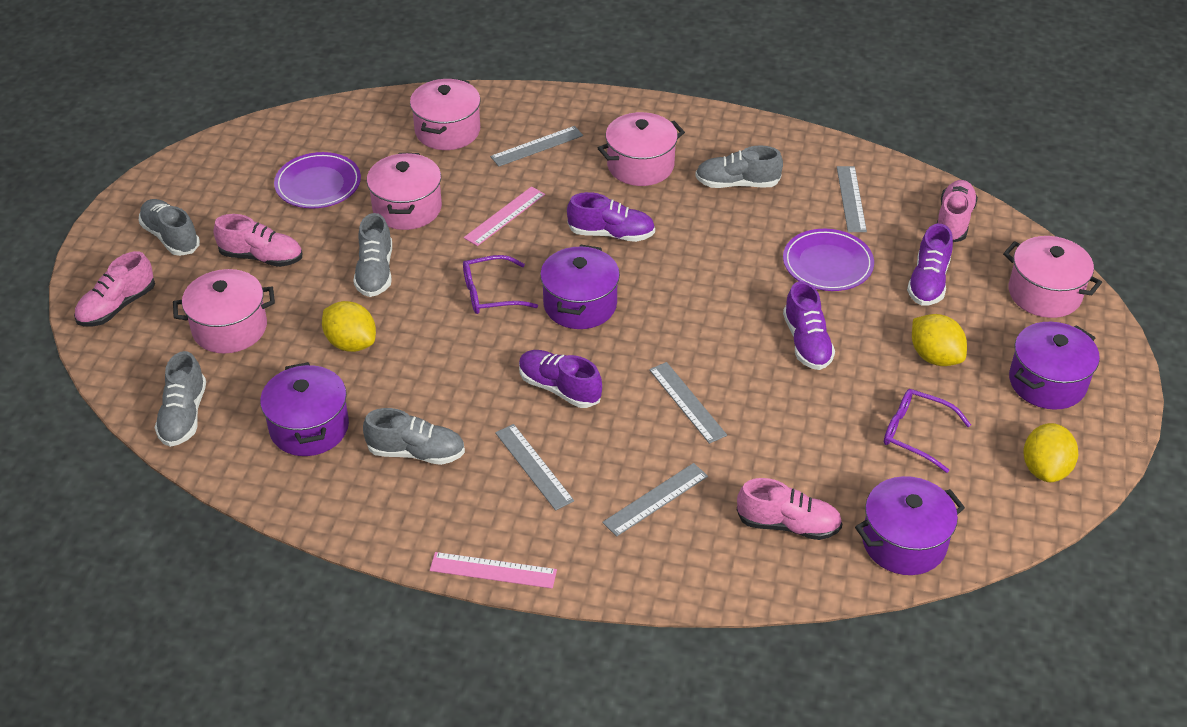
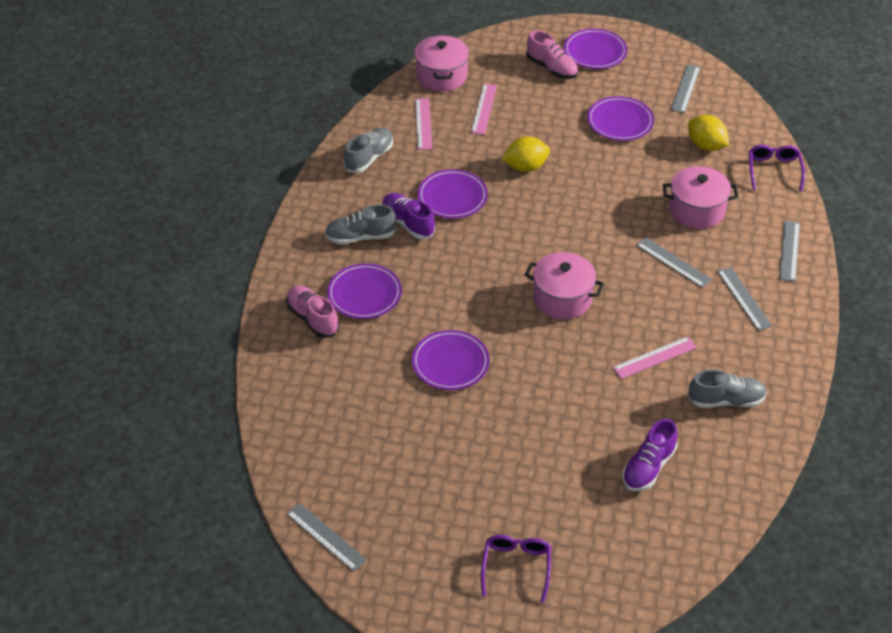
grey shoe: [139,199,200,256] [154,351,206,447] [354,213,392,297] [363,408,465,465] [695,145,783,188] = 5 -> [325,204,396,244] [344,128,393,173] [688,370,767,408] = 3
pink pot: [173,269,275,353] [367,153,442,230] [410,78,481,150] [598,112,685,186] [1003,236,1102,318] = 5 -> [414,35,469,92] [524,252,604,320] [663,166,738,229] = 3
pink ruler: [430,552,557,588] [464,186,545,246] = 2 -> [415,98,432,150] [471,84,497,135] [613,337,697,379] = 3
pink shoe: [74,251,155,326] [214,214,302,267] [737,478,842,540] [937,180,978,242] = 4 -> [286,285,339,338] [526,30,578,79] = 2
purple plate: [274,152,361,209] [783,229,874,291] = 2 -> [327,263,402,319] [412,330,490,390] [418,169,488,218] [564,29,627,69] [587,96,654,141] = 5
purple pot: [260,362,349,456] [540,245,620,329] [855,476,965,575] [1009,322,1100,409] = 4 -> none = 0
purple shoe: [519,350,602,408] [567,192,655,242] [783,281,835,370] [907,224,953,306] = 4 -> [382,193,435,239] [622,419,678,491] = 2
yellow lemon: [322,301,376,352] [912,314,967,366] [1023,423,1078,482] = 3 -> [502,137,550,172] [688,115,729,151] = 2

